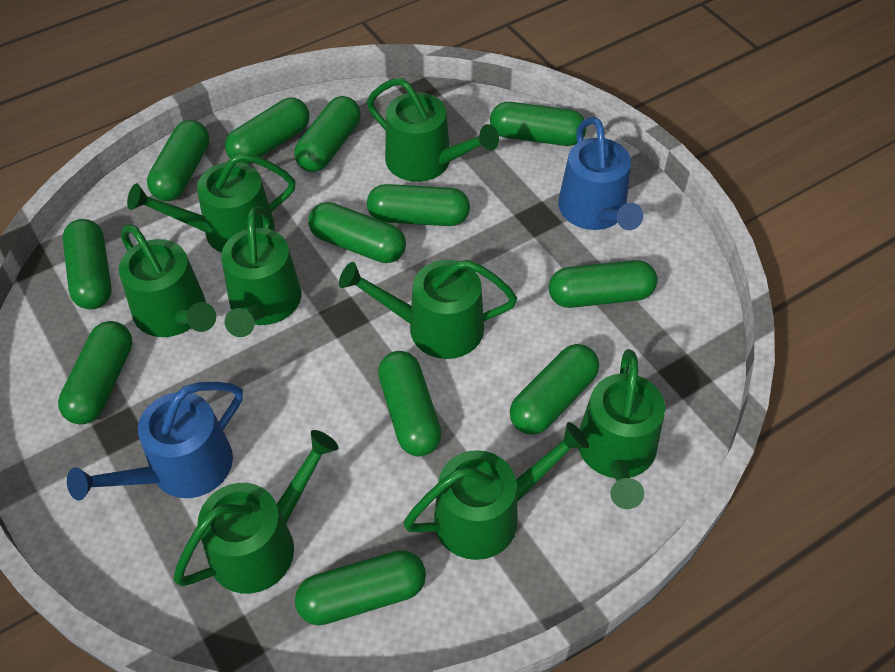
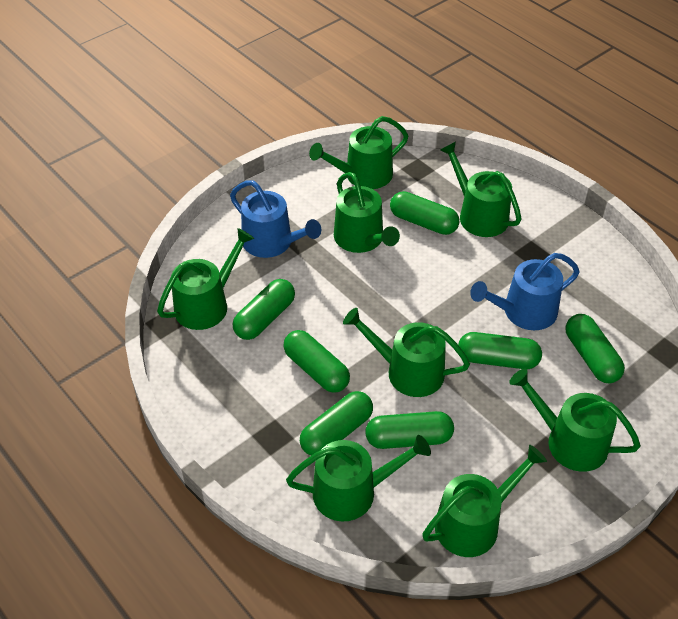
green capsule: [58,321,133,425] [63,219,112,310] [147,120,209,201] [225,98,310,164] [294,96,361,172] [295,550,426,625] [308,202,406,263] [367,184,470,226] [378,351,442,456] [490,102,587,146] [510,344,599,435] [549,260,658,308] = 12 -> [233,279,295,340] [283,330,350,393] [300,391,373,456] [365,411,454,449] [390,191,459,235] [458,332,542,369] [566,314,625,383] = 7

